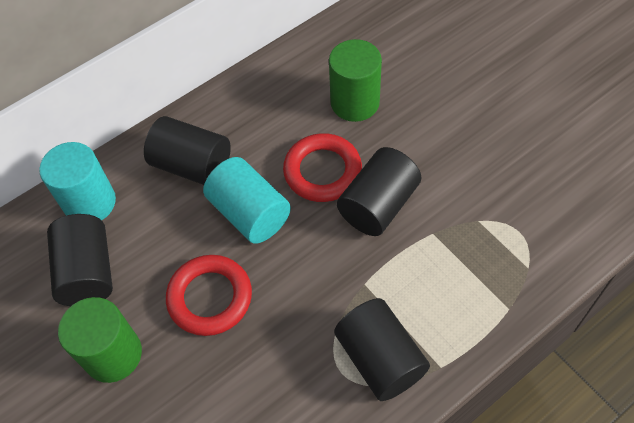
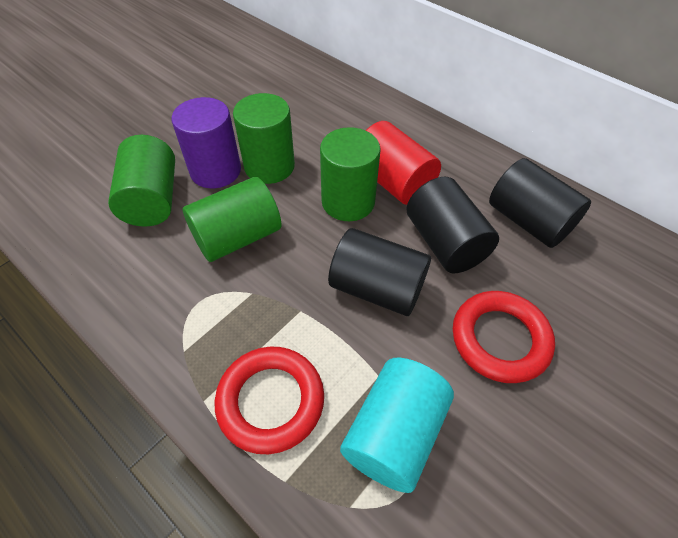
black cylinder: [47,214,113,306] [144,116,231,185] [334,298,430,401] [337,147,421,236] = 4 -> [328,228,431,316] [406,177,499,274] [489,158,591,248] = 3
green cylinder: [58,297,142,383] [329,39,382,122] = 2 -> [108,135,175,227] [183,177,281,262] [233,93,295,184] [320,127,380,221] = 4
purple cylinder: none = 0 -> [172,97,241,188] = 1
red cylinder: none = 0 -> [366,121,441,205] = 1
turquoise cylinder: [39,142,116,220] [203,157,291,244] = 2 -> [340,357,454,493] = 1

